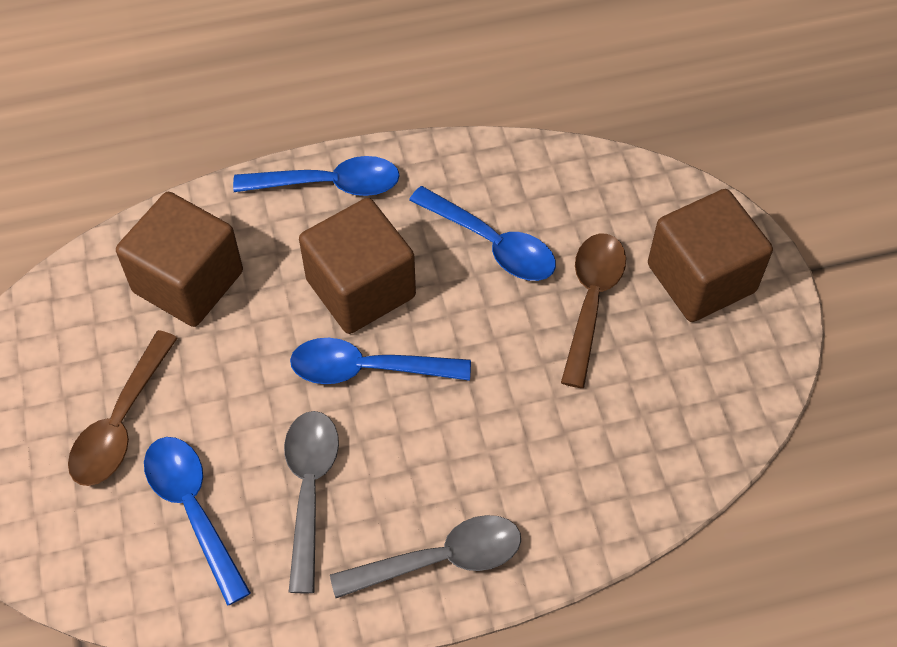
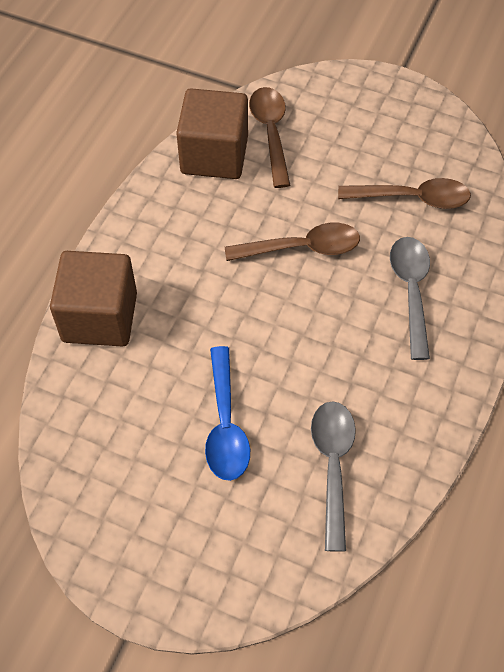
blue spoon: [144,437,251,606] [233,156,400,196] [290,338,471,384] [409,186,556,281] = 4 -> [205,346,250,481] = 1
brown cube: [116,192,243,327] [299,198,416,334] [648,189,773,322] = 3 -> [50,251,137,347] [176,88,248,179] = 2
brown spoon: [68,330,178,486] [561,234,626,388] = 2 -> [225,223,360,261] [249,87,290,188] [338,178,471,209] = 3

